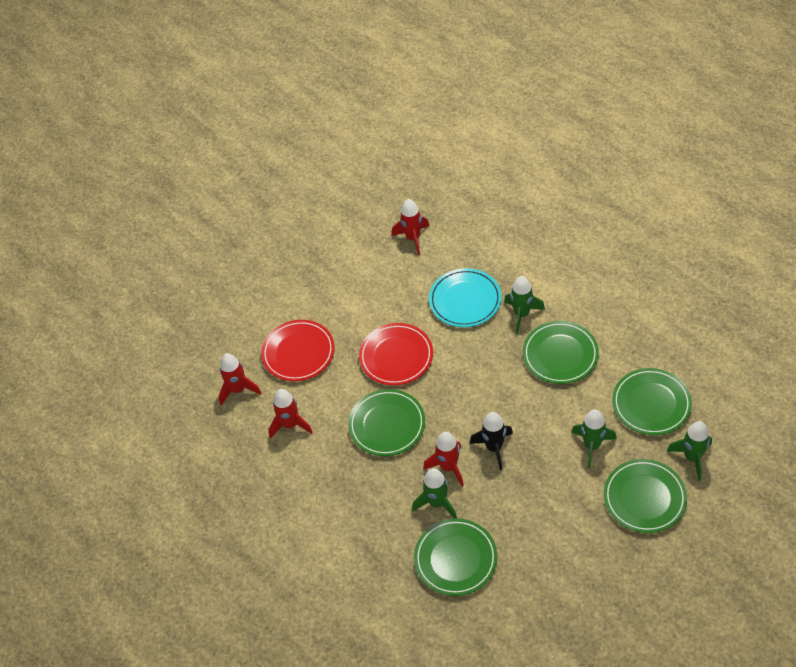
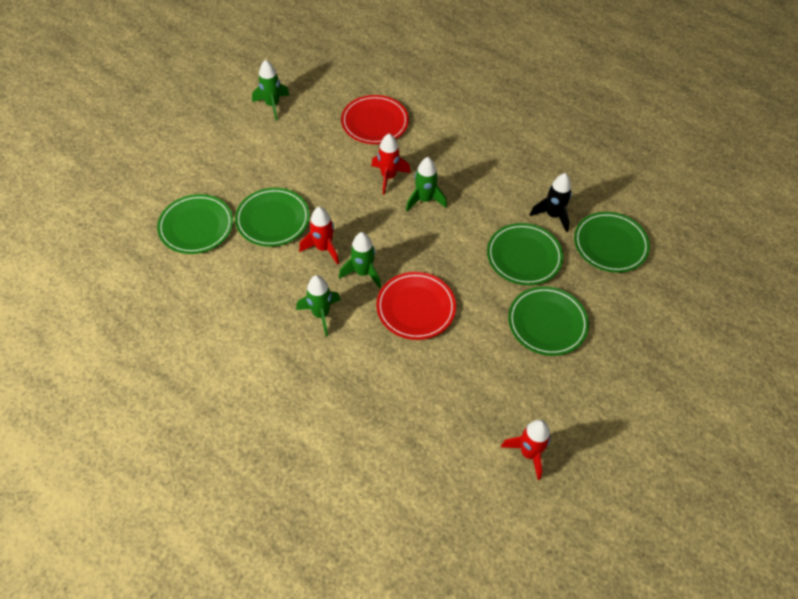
red rocket: [219,353,261,405] [268,389,313,438] [392,199,429,255] [423,432,464,486] = 4 -> [299,207,339,265] [371,133,411,195] [501,420,551,480] = 3
turquoise plate: [429,268,502,327] = 1 -> none = 0

